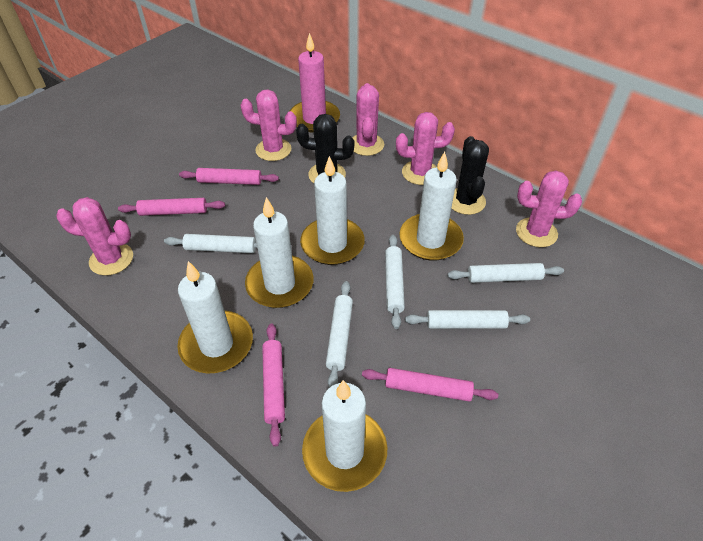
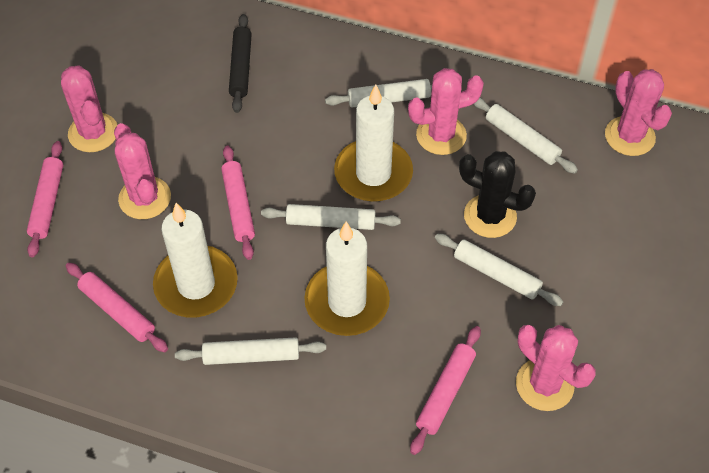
black cactus: [296,114,354,183] [451,136,489,215] = 2 -> [459,151,536,238] = 1
black rolling pin: none = 0 -> [229,14,252,113] = 1
pink candle: [290,33,340,133] = 1 -> none = 0
white candle: [177,261,253,374] [245,197,314,308] [300,156,365,265] [302,380,387,492] [399,152,464,261] = 5 -> [153,203,238,318] [304,221,390,336] [334,84,413,202] = 3

